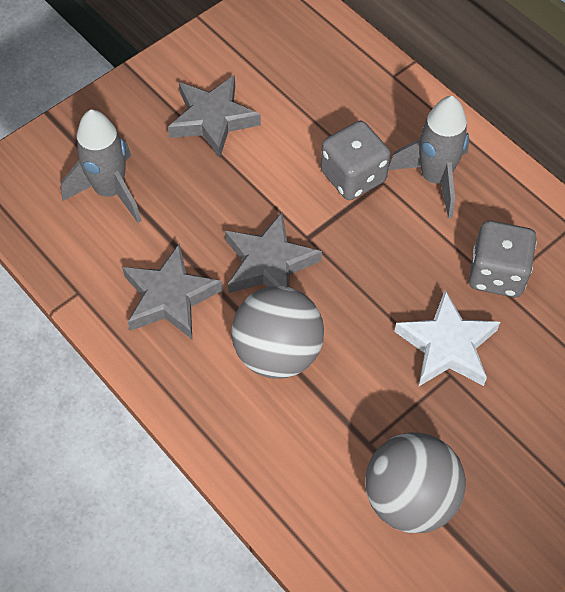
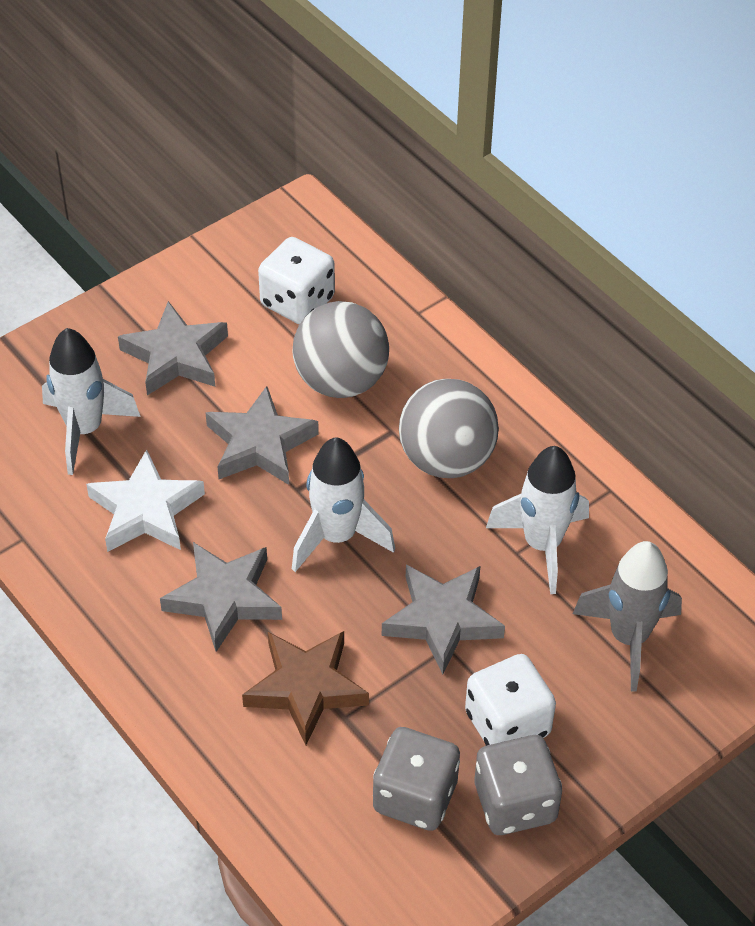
brown star: none = 0 -> [242,631,369,745] = 1
grey rocket: [61,110,142,223] [388,96,469,218] = 2 -> [573,541,682,691] = 1
grey star: [122,243,223,339] [168,75,261,158] [225,212,322,293] = 3 -> [118,301,228,395] [160,542,282,652] [205,386,319,485] [382,565,505,674] = 4
white dice: none = 0 -> [258,237,335,324] [465,654,556,746] = 2
white rocket: none = 0 -> [42,328,141,475] [292,438,395,572] [486,446,589,594] = 3

